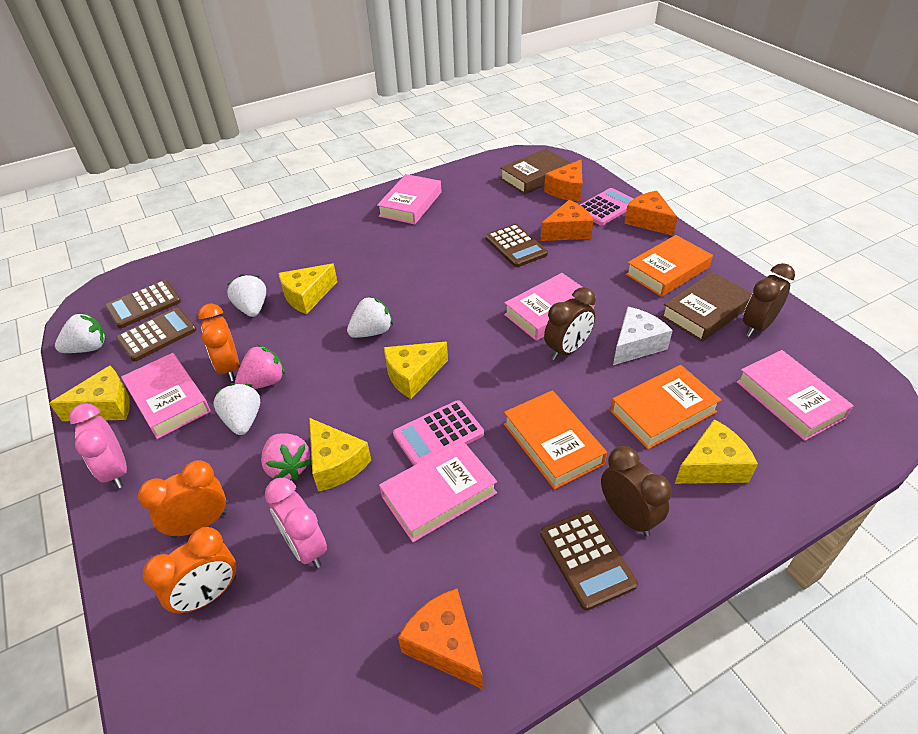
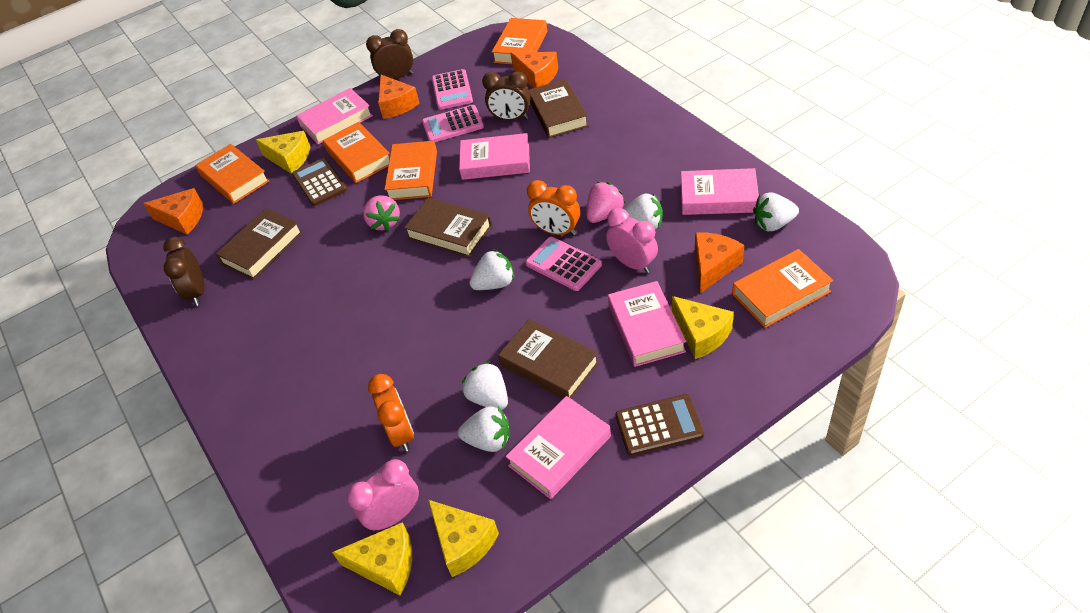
brown book: [500,149,571,194] [661,272,753,342] = 2 -> [216,208,303,280] [404,197,492,257] [498,319,599,399] [529,79,588,138] = 4
brown calculator: [105,280,181,328] [116,308,197,361] [485,224,548,267] [540,510,638,611] = 4 -> [292,158,347,206] [615,394,704,456] = 2
orange book: [504,390,607,490] [610,365,721,449] [626,235,713,297] = 3 -> [195,144,269,204] [323,122,390,183] [384,141,437,200] [492,18,547,64] [732,249,833,328] = 5
orange clock: [138,460,227,538] [143,527,236,615] [198,303,239,381] = 3 -> [368,374,414,452] [527,180,580,236] = 2
pink calculator: [393,400,484,466] [580,188,634,225] = 2 -> [422,105,484,142] [432,69,473,110] [525,237,602,291] = 3
white cheese: [613,307,673,365] = 1 -> none = 0
white strawberry: [55,312,106,353] [213,383,260,435] [227,274,266,317] [347,296,393,338] = 4 -> [458,406,510,452] [462,361,508,410] [470,249,515,290] [624,193,663,229] [753,192,799,231] = 5
yellow cheese: [49,366,130,421] [278,264,338,314] [309,418,371,492] [384,342,448,399] [675,419,758,484] = 5 -> [256,131,310,174] [332,522,412,595] [428,500,499,577] [672,296,734,359] = 4

